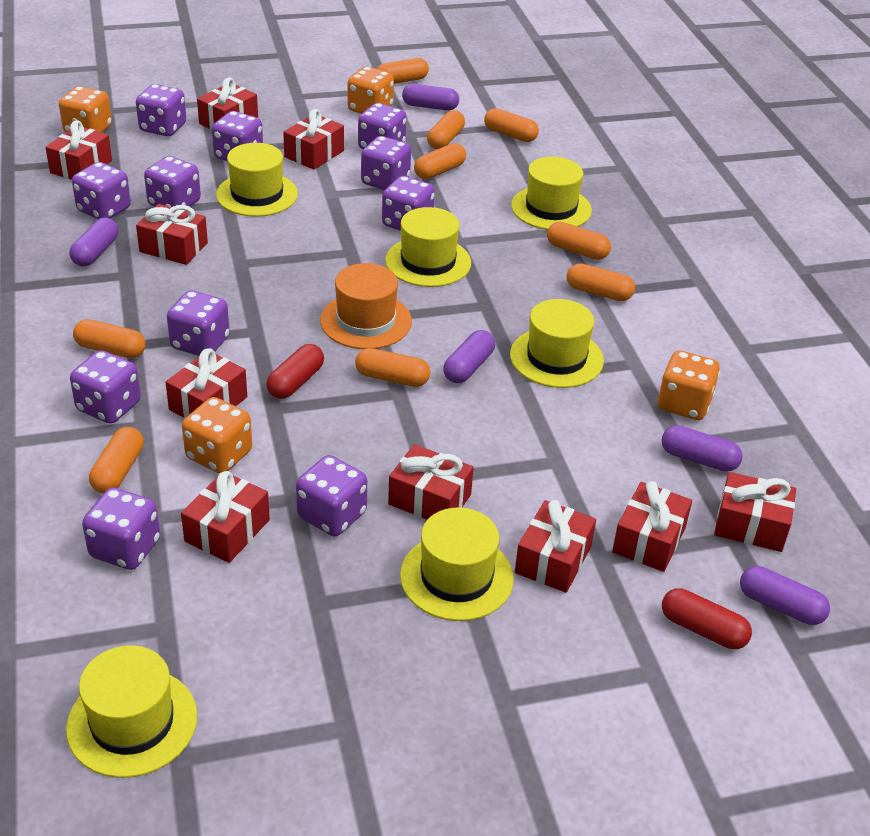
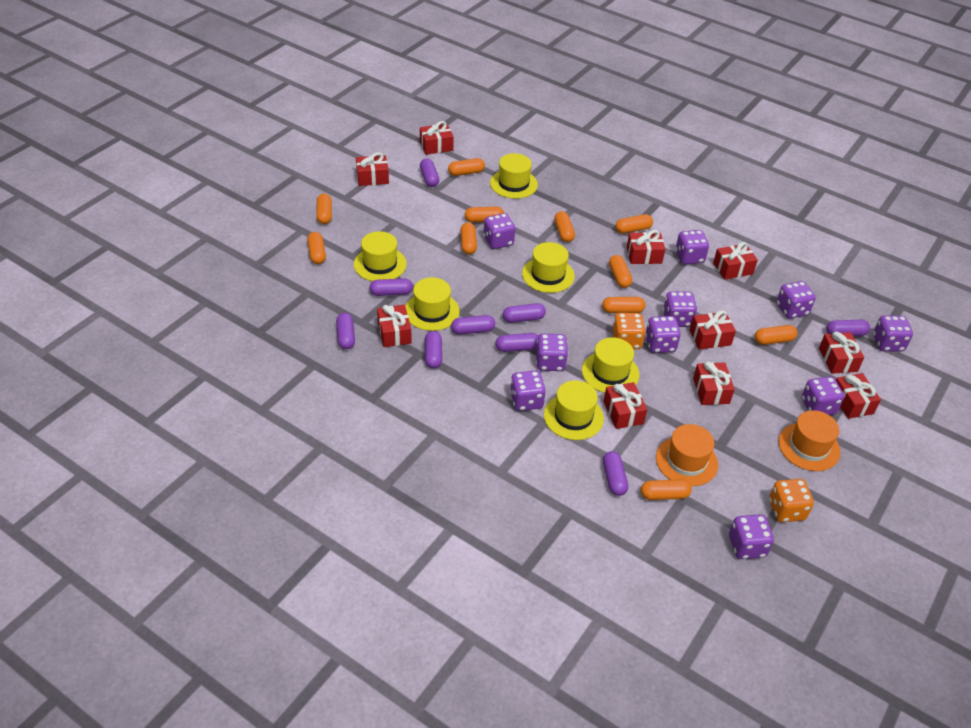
orange capsule: [73,319,146,358] [89,427,144,493] [355,348,430,387] [377,58,429,84] [414,143,466,179] [427,110,465,149] [484,108,539,142] [547,222,611,260] [566,263,635,301] = 9 -> [307,232,326,264] [316,194,332,224] [448,158,485,176] [460,223,477,254] [465,207,504,223] [554,211,575,242] [602,297,645,313] [609,255,632,288] [615,214,653,234] [641,479,692,500] [755,325,797,345] = 11
orange dice: [59,86,112,133] [182,397,252,473] [348,67,394,114] [658,351,720,420] = 4 -> [612,313,646,349] [769,479,814,522] = 2
orange hat: [320,263,412,349] = 1 -> [656,424,718,486] [778,410,841,471] = 2
purple capsule: [70,218,118,267] [402,84,459,110] [443,330,495,383] [662,425,743,471] [740,566,830,625] = 5 -> [336,313,355,349] [369,278,413,296] [420,158,439,187] [425,331,442,369] [451,315,495,335] [496,333,538,352] [503,303,546,323] [603,451,628,496] [826,320,870,336] = 9
purple dice: [70,350,141,424] [72,162,131,219] [82,488,160,570] [136,84,186,136] [144,156,201,207] [167,291,230,356] [212,111,263,161] [296,455,367,536] [358,103,407,149] [361,136,411,190] [382,176,435,231] = 11 -> [483,213,515,249] [510,370,546,411] [536,334,568,371] [645,316,681,353] [663,291,697,327] [676,230,709,264] [729,514,774,559] [776,281,816,319] [802,377,844,415] [873,315,913,352] = 10
red capsule: [266,344,324,399] [662,588,752,649] = 2 -> none = 0

